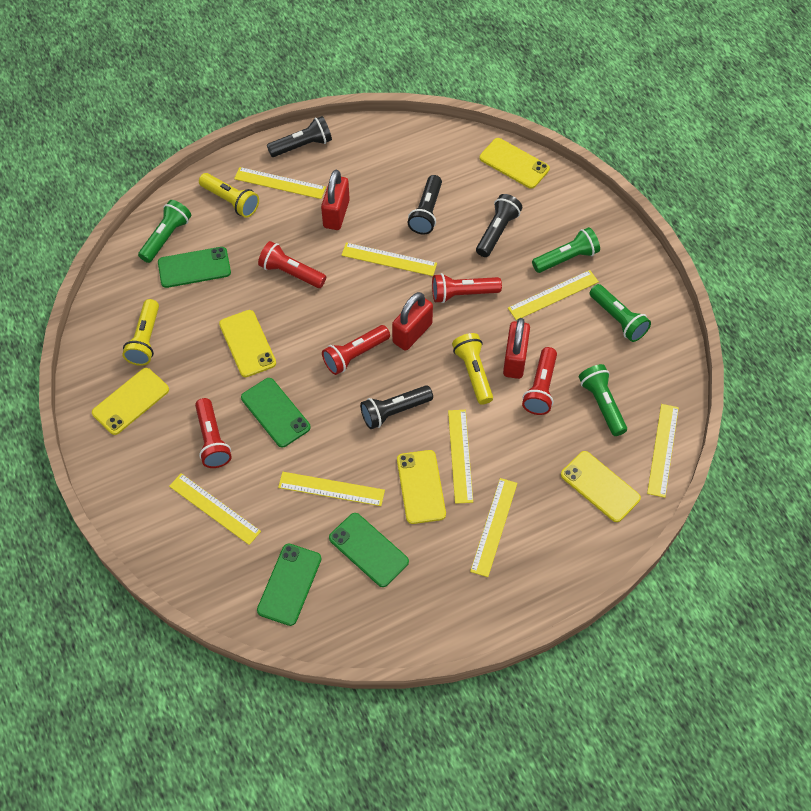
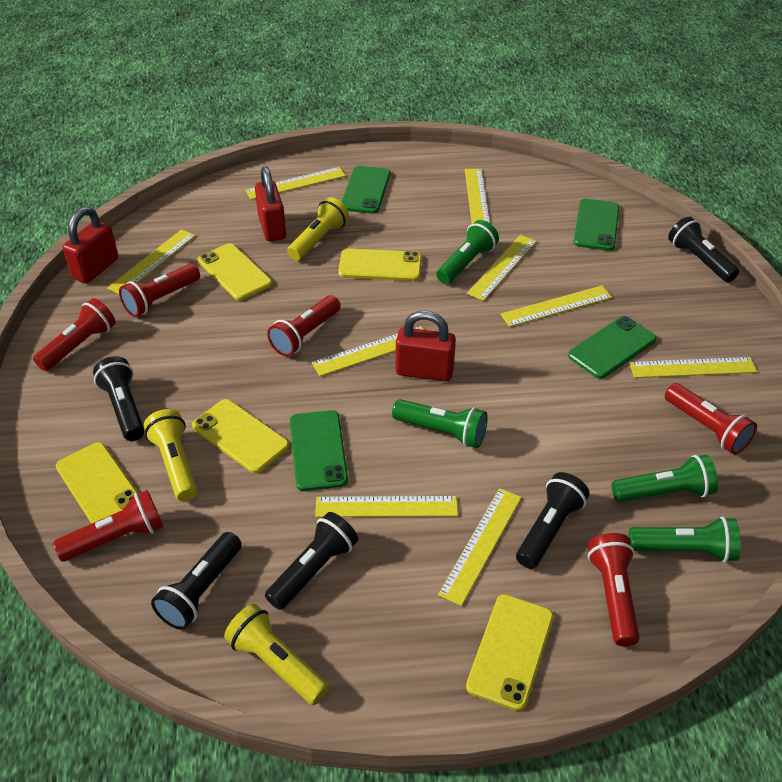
black flashlight: [267,116,332,157] [360,385,433,429] [407,175,442,234] [476,194,523,257] = 4 -> [93,356,145,441] [151,532,242,630] [265,512,358,610] [516,472,589,569] [668,216,739,283] = 5
red flashlight: [195,398,232,468] [258,241,326,288] [322,325,390,375] [432,273,502,303] [522,347,557,415] = 5 -> [33,298,116,371] [53,490,163,561] [119,264,200,317] [267,295,341,356] [588,533,640,647] [665,383,757,454] = 6
yellow ruler: [169,473,261,545] [234,167,326,199] [278,472,385,506] [341,243,437,276] [448,410,473,504] [470,478,517,577] [508,270,599,320] [647,404,679,498] = 8 -> [107,229,196,294] [245,167,346,200] [312,326,424,376] [315,496,458,517] [438,488,522,606] [465,169,490,224] [467,235,537,301] [500,285,612,327] [629,357,757,378] = 9

